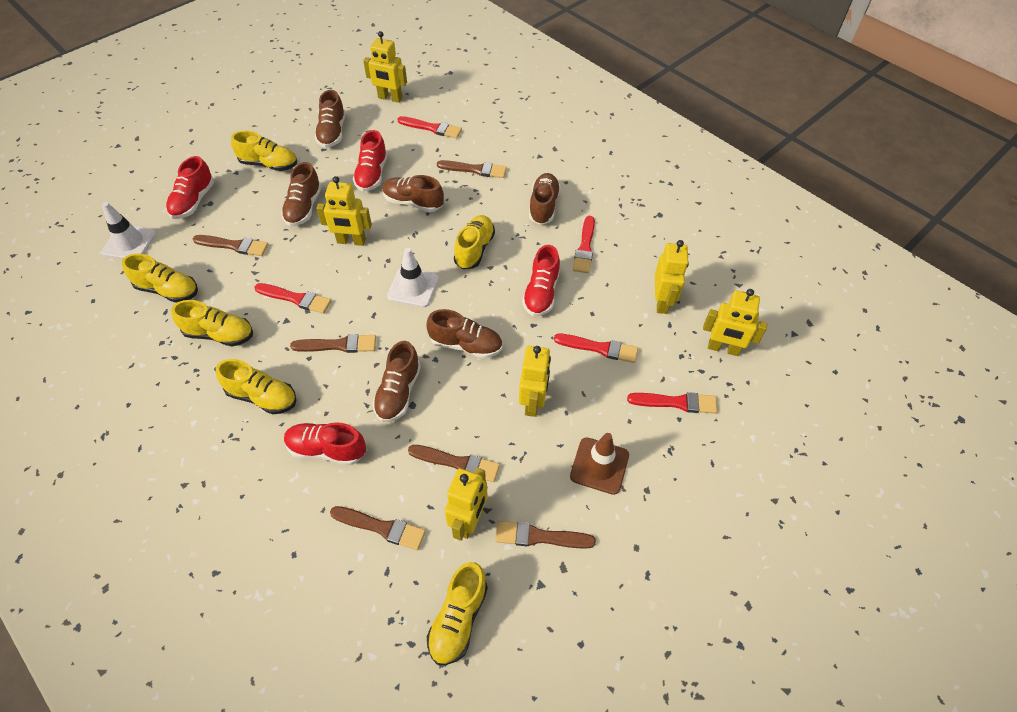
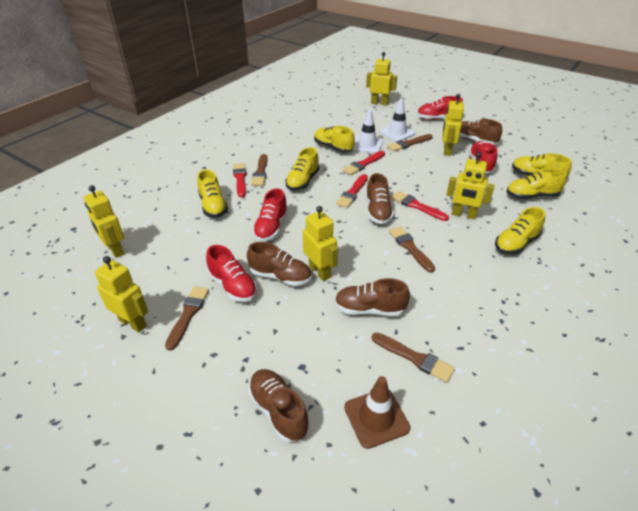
brown brush: [193,235,268,256] [290,334,376,353] [330,506,426,550] [408,445,500,482] [437,160,507,178] [495,521,596,549] = 6 -> [165,286,209,351] [251,154,268,186] [372,333,455,383] [387,134,433,151] [389,226,435,273] = 5
brown shoe: [281,162,322,226] [315,90,345,148] [372,341,421,422] [382,175,444,212] [426,309,502,359] [529,173,561,225] = 6 -> [247,242,311,286] [248,369,309,442] [335,278,410,316] [366,173,394,224] [460,119,502,145] = 5
red brush: [254,283,331,314] [397,116,462,138] [554,333,638,363] [573,216,595,273] [627,392,717,414] = 5 -> [233,163,247,197] [336,174,368,208] [343,151,385,175] [391,191,449,221] = 4

